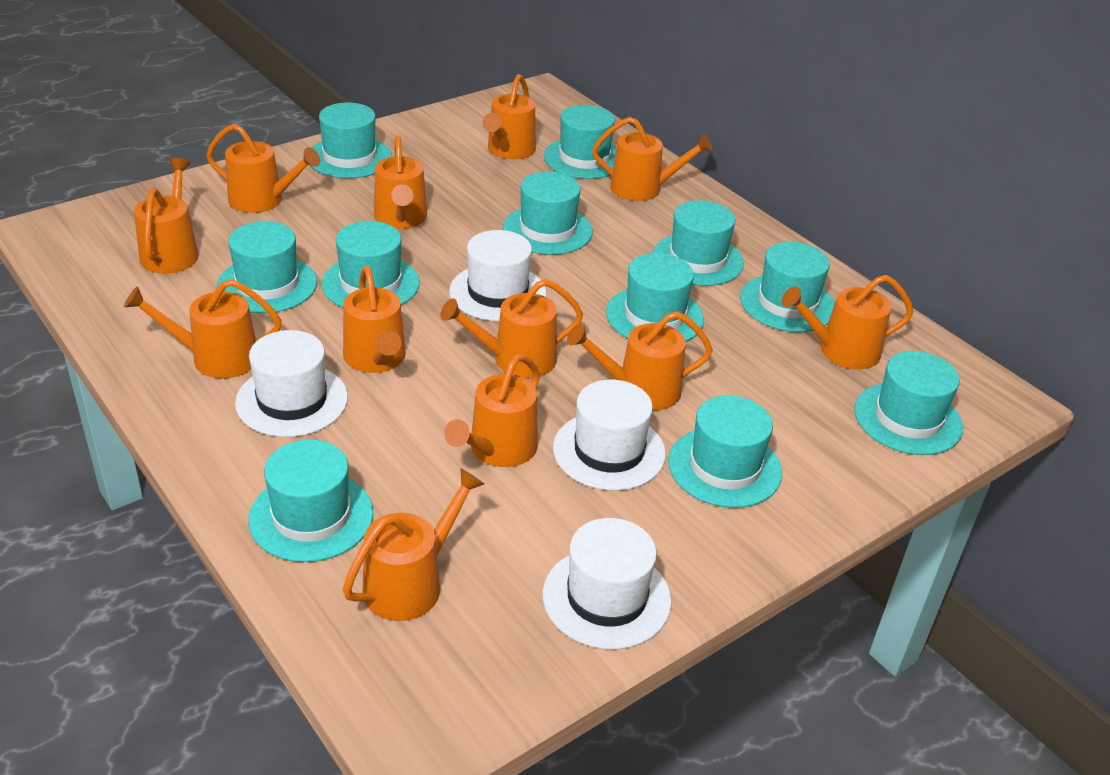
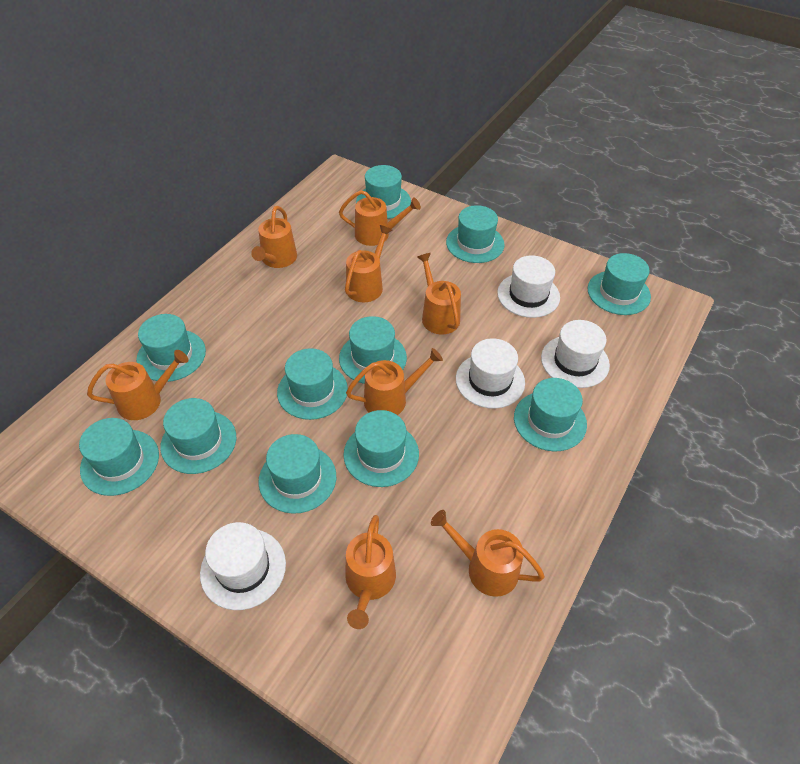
orange watering can: [124,279,282,379] [134,158,199,274] [206,124,320,213] [343,266,406,373] [343,468,484,621] [374,135,427,229] [441,279,583,378] [444,354,540,467] [483,74,536,160] [567,311,713,410] [592,117,713,201] [782,275,914,369] = 12 -> [87,350,189,420] [251,206,297,268] [339,190,421,246] [345,225,392,302] [346,348,443,415] [346,515,396,629] [417,253,461,334] [431,510,545,597] = 8

